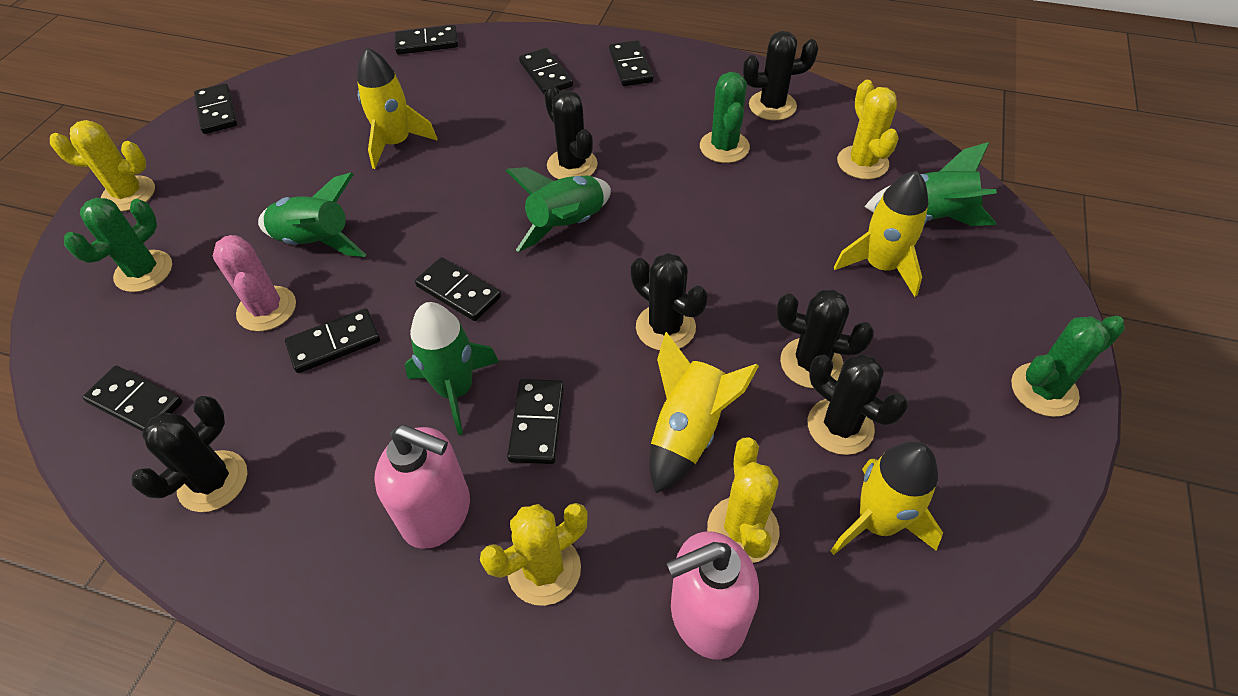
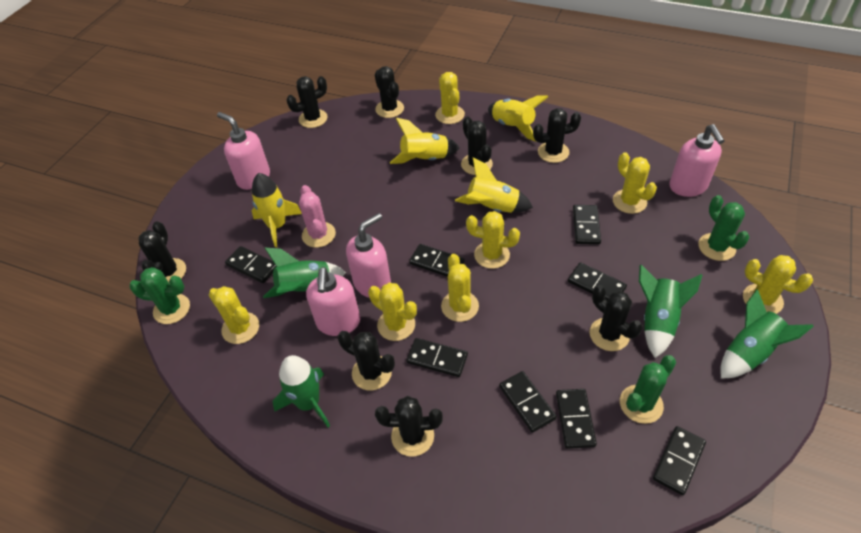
black cactus: [132,396,247,512] [544,85,598,179] [631,253,707,351] [743,31,819,120] [776,289,874,389] [808,354,908,455] = 6 -> [138,221,186,282] [286,76,327,128] [338,331,395,391] [375,66,404,118] [375,396,443,457] [461,117,493,175] [533,108,581,163] [590,285,643,351] = 8
pink soap dispenser: [374,425,470,549] [666,531,759,660] = 2 -> [217,112,270,190] [306,267,360,336] [346,213,391,298] [669,124,725,197] = 4
yellow cactus: [50,120,155,212] [480,503,588,606] [707,437,780,563] [837,80,898,180] = 4 -> [209,286,259,344] [368,283,417,341] [435,72,465,124] [441,254,479,322] [466,211,520,269] [613,152,657,214] [743,255,813,314] = 7

